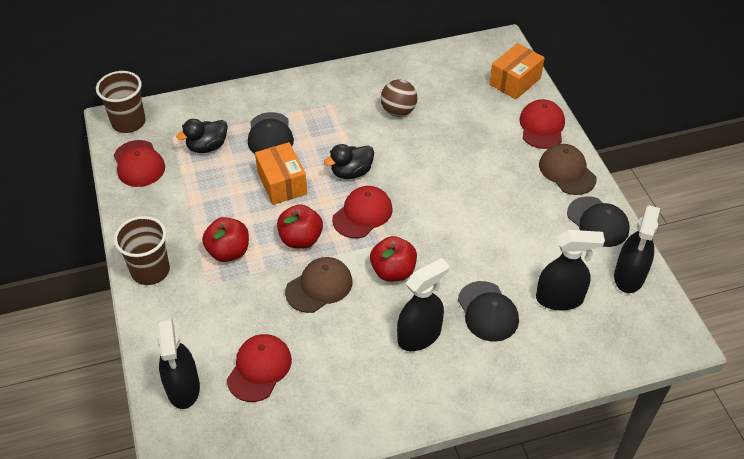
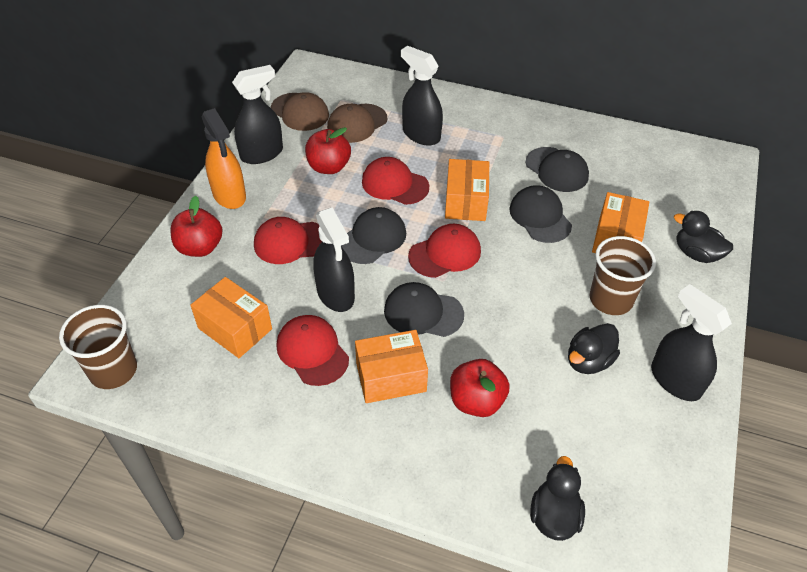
black cap: [248,112,294,154] [458,281,519,341] [567,196,630,247] = 3 -> [341,207,406,264] [384,282,464,337] [509,185,572,243] [526,147,589,192] = 4
black duck: [176,119,228,153] [324,144,374,179] = 2 -> [530,456,585,541] [568,323,620,374] [674,211,733,263] = 3
brown ball: [381,79,417,117] = 1 -> none = 0
orange box: [255,142,307,205] [489,43,545,100] = 2 -> [190,277,272,358] [355,330,428,403] [445,159,489,221] [592,192,649,253] = 4
orange spray bottle: none = 0 -> [201,108,246,209] = 1

